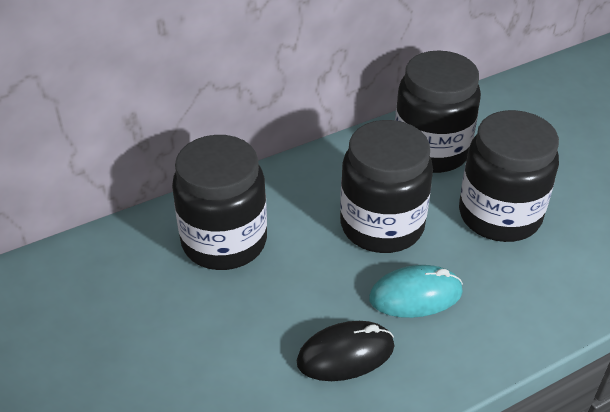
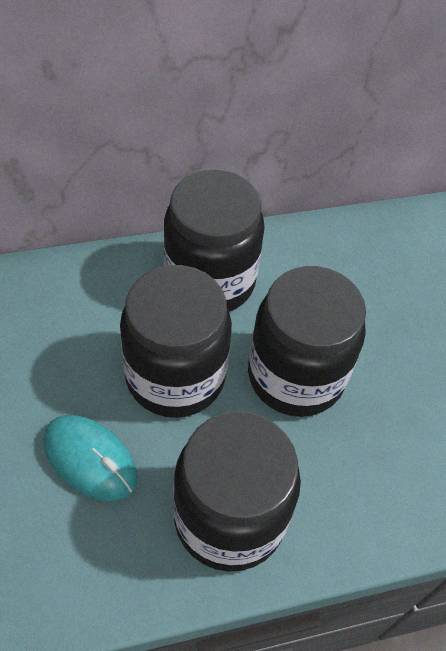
black mouse: [297,321,394,381] = 1 -> none = 0

